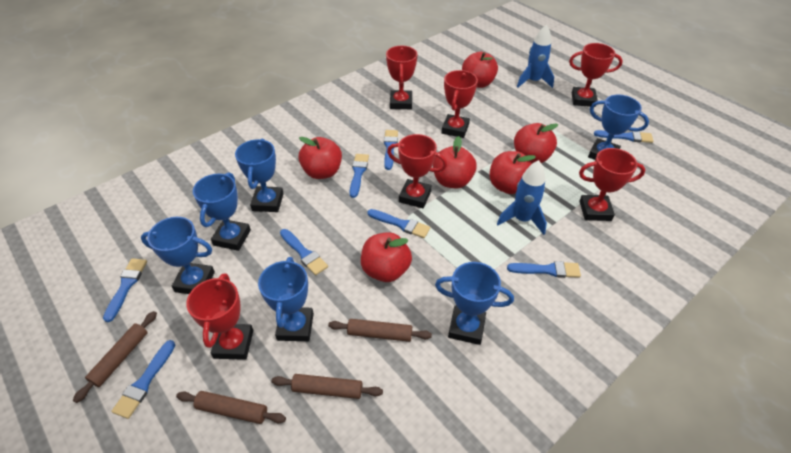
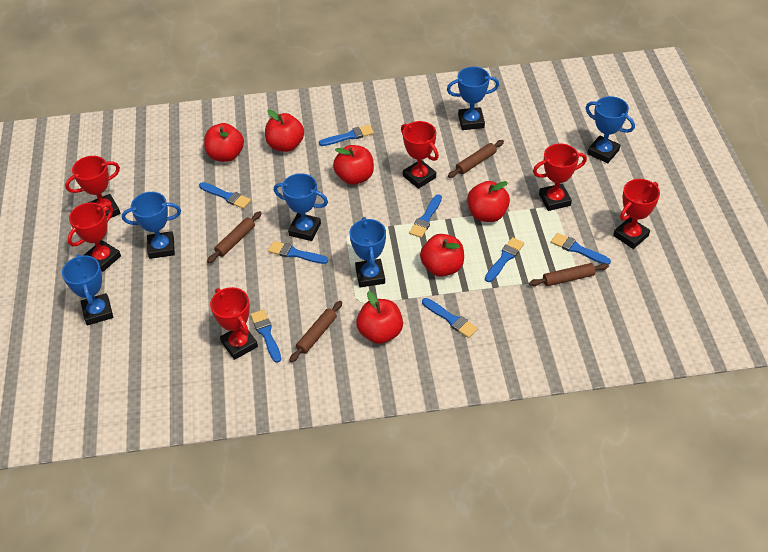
blue rocket: [497,160,547,235] [517,24,554,88] = 2 -> none = 0

